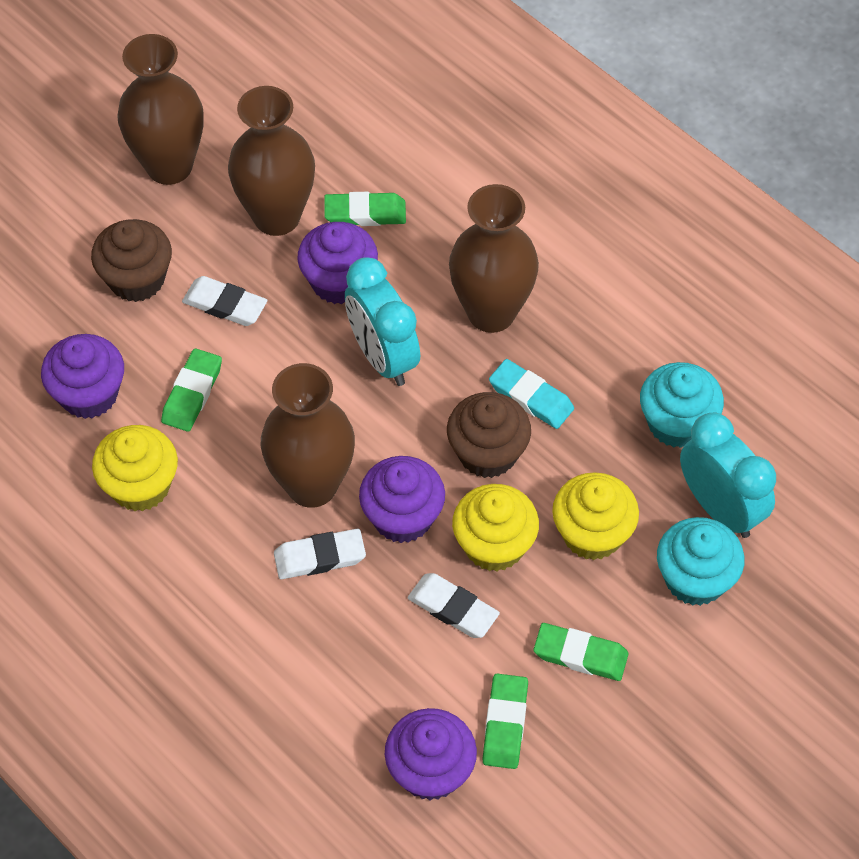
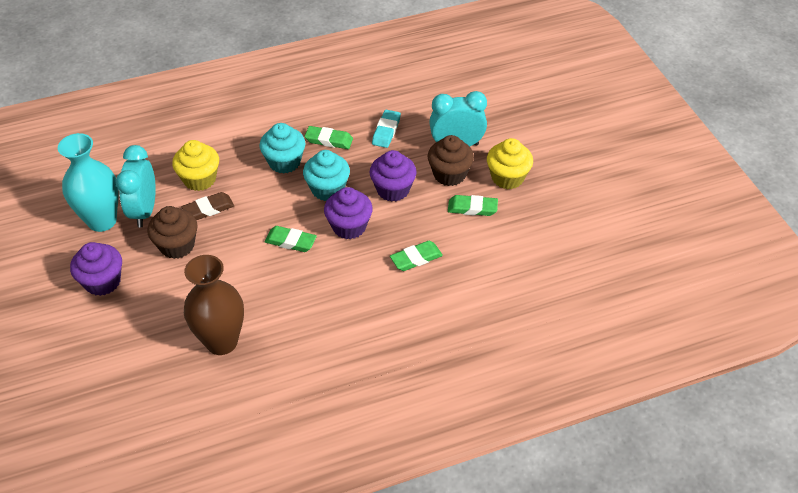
brown eraser: none = 0 -> [182,192,234,220] = 1
brown vase: [117,34,204,185] [228,86,315,236] [261,363,355,508] [449,184,539,333] = 4 -> [184,255,244,355] = 1
purple cupcake: [41,334,124,419] [297,222,378,304] [359,456,445,543] [385,708,477,800] = 4 -> [70,242,122,296] [324,187,373,239] [369,150,417,202] = 3
turquoise vase: none = 0 -> [58,133,119,232] = 1
white eraser: [182,276,267,326] [274,529,366,579] [408,573,500,638] = 3 -> none = 0
yellow cupcake: [92,425,178,512] [452,484,539,572] [552,472,639,560] = 3 -> [172,140,219,191] [487,138,533,189] = 2

